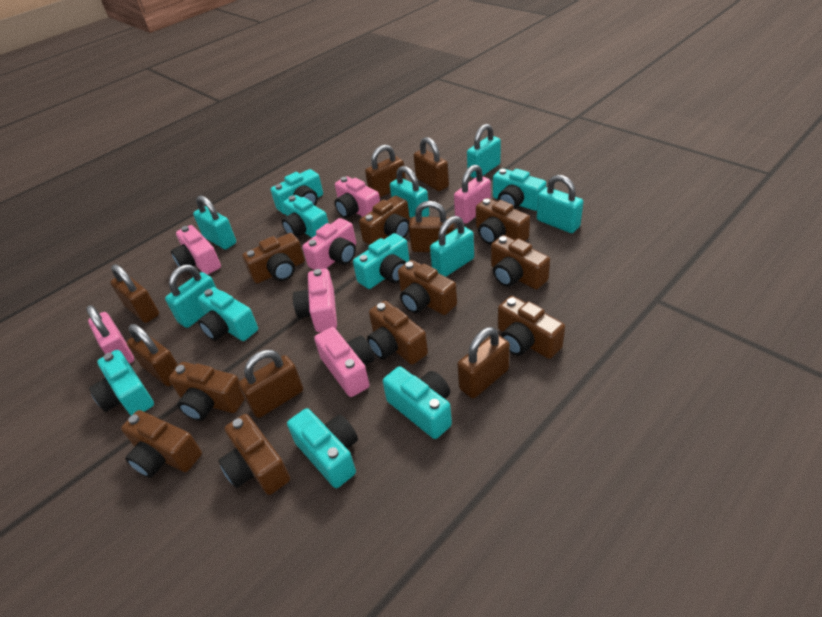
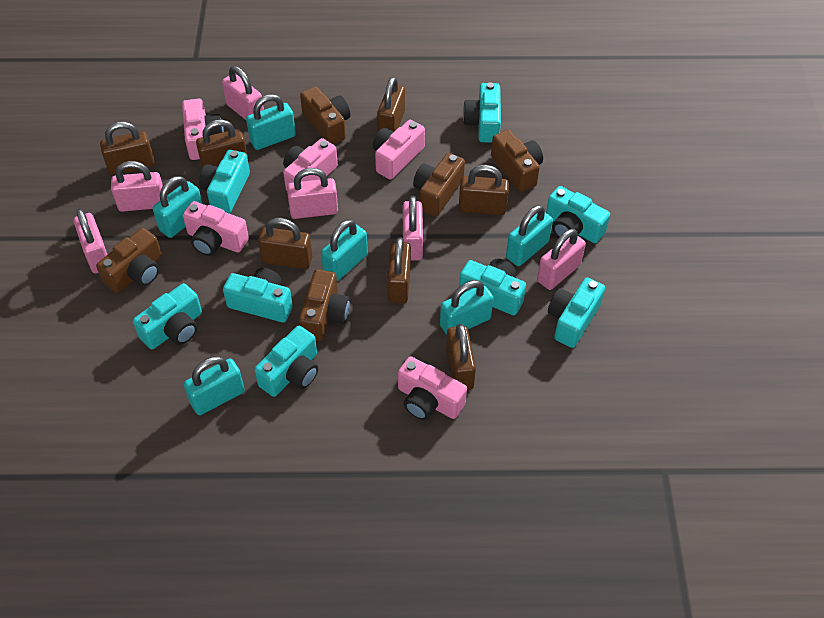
brown camera: [121,410,202,478] [169,362,245,421] [218,414,290,495] [242,233,305,283] [359,196,410,245] [367,301,428,365] [398,260,457,315] [476,198,530,244] [491,235,550,289] [498,296,565,359] = 10 -> [96,228,162,293] [299,269,350,341] [300,86,351,145] [413,153,465,216] [491,130,543,192] = 5
pink padlock: [86,305,134,364] [454,165,491,224] = 2 -> [73,209,108,274] [111,161,163,212] [222,66,264,120] [287,168,338,219] [403,196,423,261] [537,229,586,290] = 6

